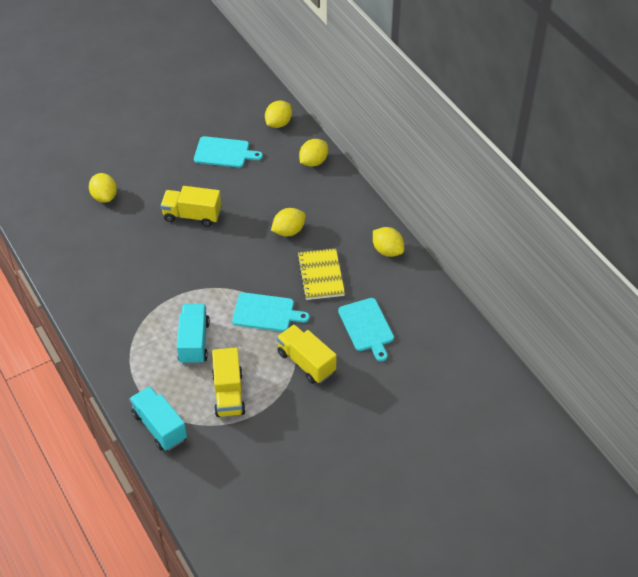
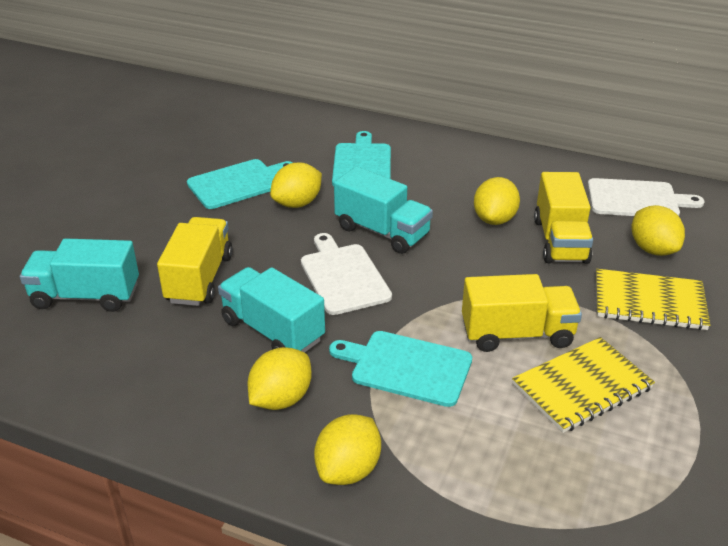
turquoise truck: [129,386,187,451] [177,304,210,364] = 2 -> [20,238,139,312] [218,267,325,353] [334,166,433,254] = 3
white cutting board: none = 0 -> [301,233,392,315] [588,178,704,216] = 2
yellow notebook: [297,248,345,300] = 1 -> [512,337,655,433] [596,269,710,330] = 2

